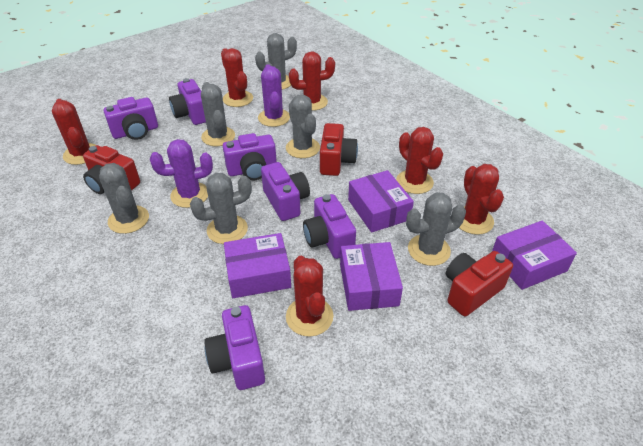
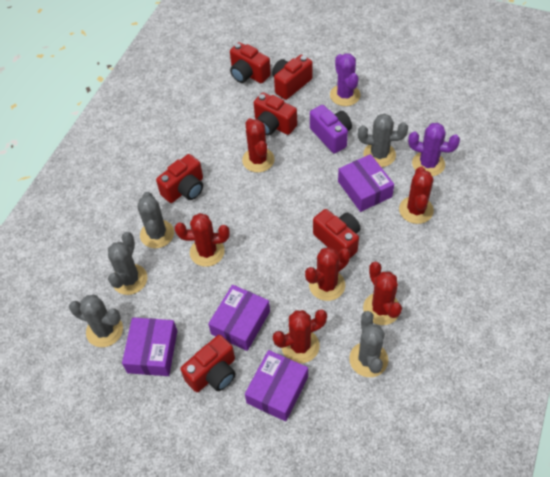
grey cactus: [99,163,149,234] [190,173,252,244] [201,82,235,146] [255,33,297,90] [286,95,320,158] [406,193,466,266] = 6 -> [69,295,123,347] [108,232,147,295] [137,192,174,248] [349,311,388,377] [358,113,408,167] = 5
purple camera: [103,97,158,140] [169,78,206,125] [204,305,265,390] [223,133,277,180] [261,162,310,221] [303,194,356,259] = 6 -> [310,105,352,154] = 1
red camera: [83,145,140,194] [320,123,358,176] [446,251,513,316] = 3 -> [156,154,203,203] [180,335,236,392] [230,42,271,83] [254,92,297,136] [272,55,313,100] [313,209,360,258] = 6

